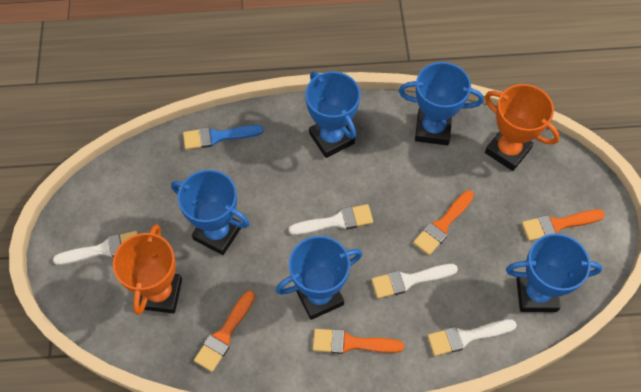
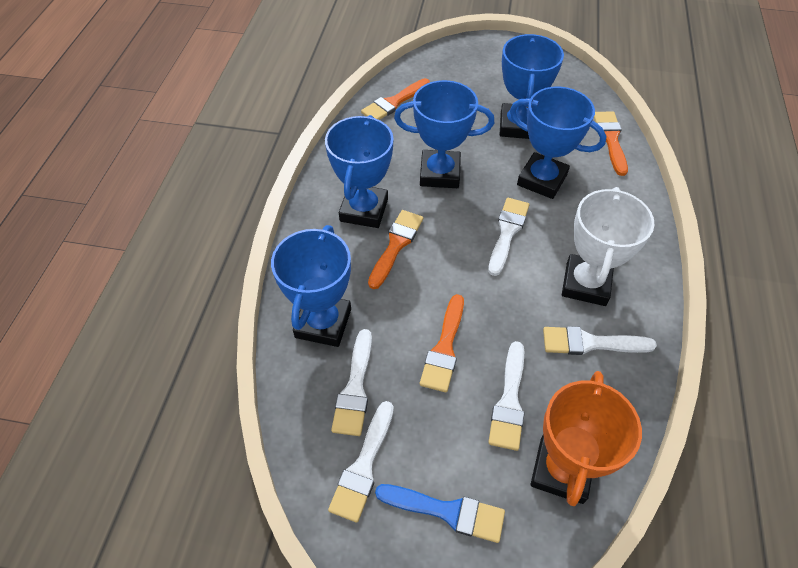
orange trophy: [113,224,182,315] [485,84,560,171] = 2 -> [530,371,642,506] = 1
white brush: [53,231,138,265] [289,204,373,235] [371,264,458,299] [427,319,517,356] = 4 -> [328,401,394,522] [331,329,372,436] [488,198,529,276] [488,341,524,451] [543,326,657,355] = 5
white trophy: none = 0 -> [562,187,654,306] = 1

